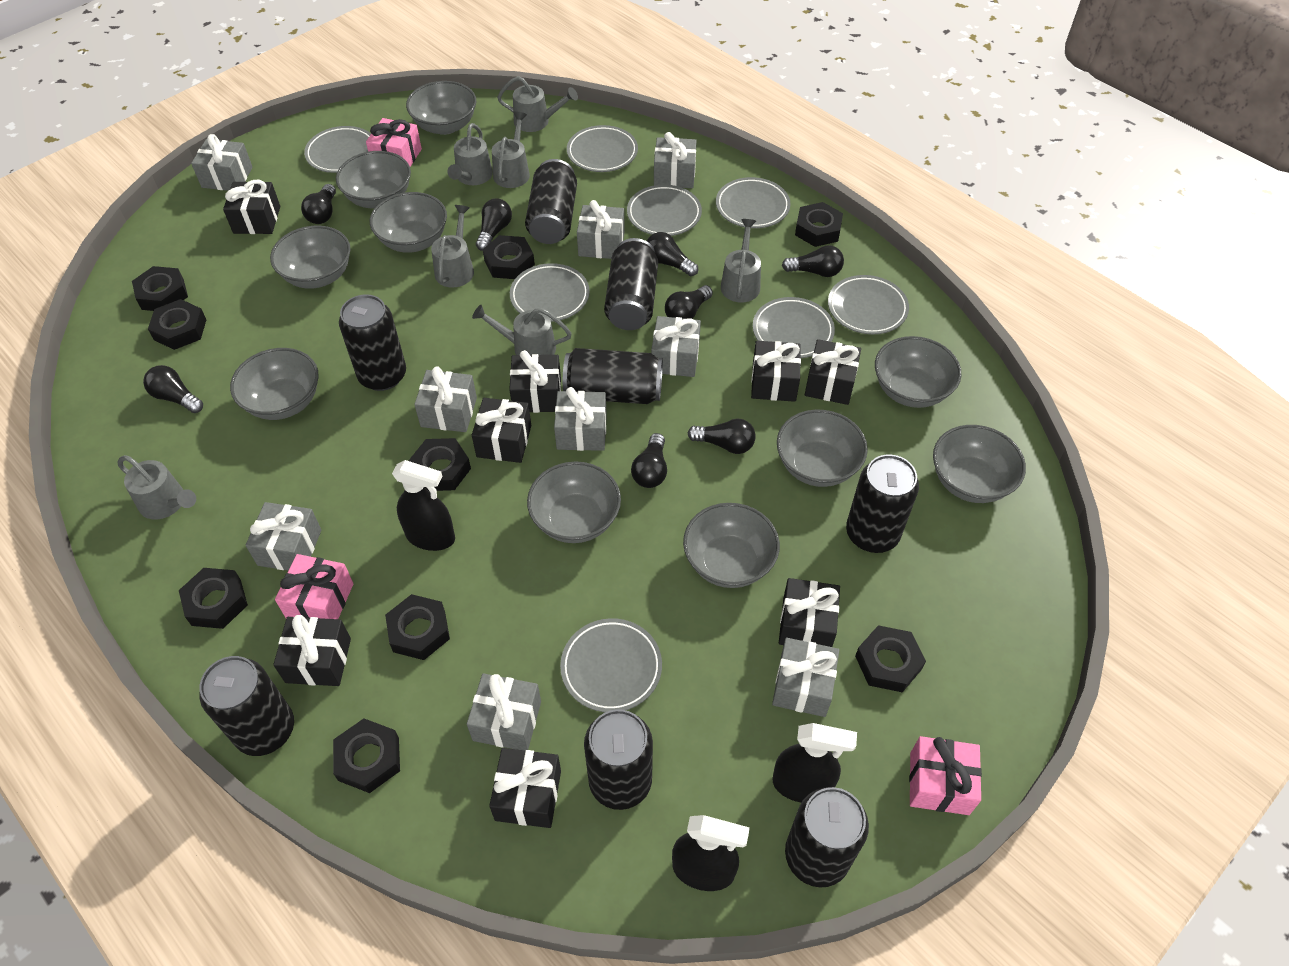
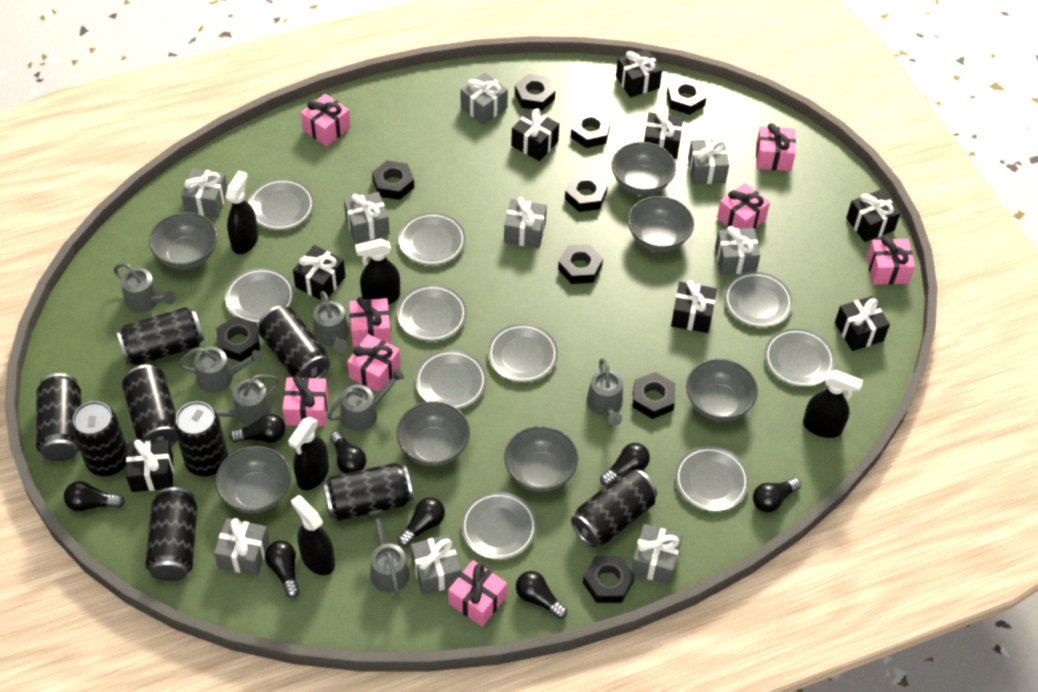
black can: [200,656,294,756] [339,294,406,391] [525,159,577,244] [563,348,663,404] [584,709,653,810] [604,238,658,330] [785,787,869,887] [846,454,919,553] = 8 -> [36,373,81,461] [71,401,127,476] [116,307,204,365] [122,365,178,446] [145,487,197,581] [174,401,228,476] [259,306,330,378] [323,463,413,521] [571,469,657,548] = 9
black spray bottle: [392,460,455,551] [672,815,750,891] [772,723,857,803] = 3 -> [225,171,258,254] [288,417,329,490] [291,495,335,575] [355,238,400,304] [803,370,863,438] = 5
grey bowl: [230,348,319,420] [270,226,351,289] [336,151,411,209] [370,192,447,253] [406,81,476,135] [527,461,621,543] [683,503,780,588] [777,410,868,487] [875,336,962,408] [933,425,1026,503] = 10 -> [149,212,218,269] [216,446,291,514] [397,401,470,466] [504,426,578,492] [611,142,676,195] [628,196,694,252] [686,359,758,421] = 7
grey plate: [304,126,371,173] [510,263,590,322] [560,618,662,712] [567,125,638,172] [627,185,702,236] [716,177,791,228] [753,297,835,358] [828,275,909,334] = 8 -> [225,268,294,324] [248,179,314,230] [397,285,467,341] [399,213,466,266] [415,350,487,409] [461,492,537,560] [488,324,558,382] [675,446,749,512] [724,272,793,328] [764,328,835,387] = 10
pink gift: [275,554,354,619] [366,118,422,167] [909,736,982,815] = 3 -> [283,375,328,427] [301,94,351,147] [347,334,401,392] [349,297,391,347] [448,560,507,627] [717,183,770,229] [756,123,796,171] [867,236,915,285] = 8

